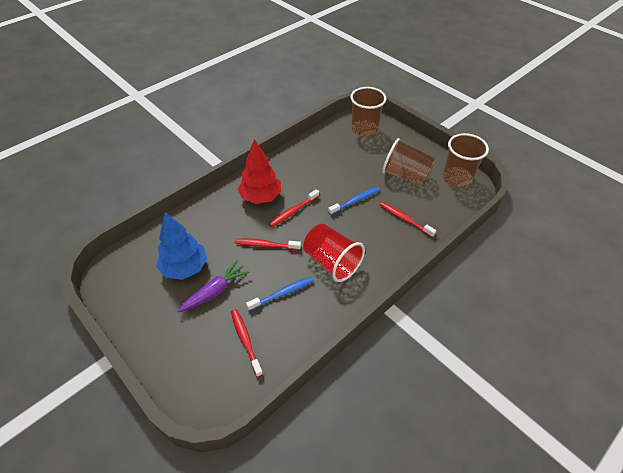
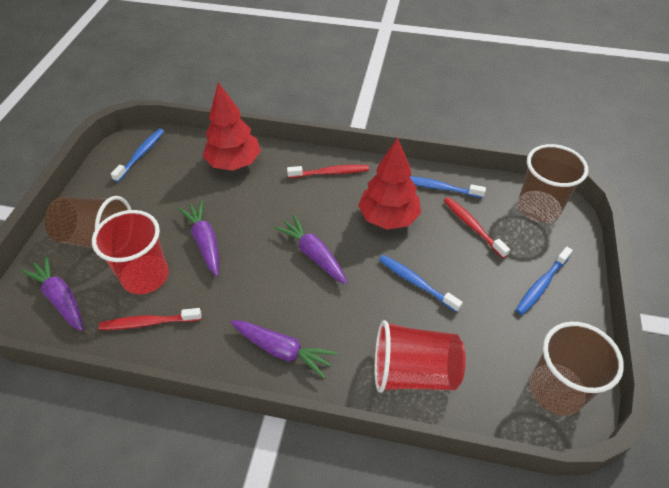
blue toothbrush: [246,277,314,311] [328,187,380,215] = 2 -> [111,129,164,182] [379,255,463,312] [410,176,486,198] [516,247,573,315] = 4
blue tree: [156,212,207,280] = 1 -> none = 0
purple carrot: [177,260,250,312] = 1 -> [21,255,83,331] [178,200,219,277] [230,320,337,379] [274,215,348,284] = 4
red cup: [303,224,365,282] = 1 -> [92,210,169,294] [375,320,466,393] = 2
red toothbrush: [231,309,263,377] [235,238,301,250] [269,189,319,227] [380,202,436,237] = 4 -> [99,308,202,330] [287,165,369,178] [444,197,510,258] = 3
red tree: [238,139,281,204] = 1 -> [203,82,261,171] [358,138,421,229] = 2

